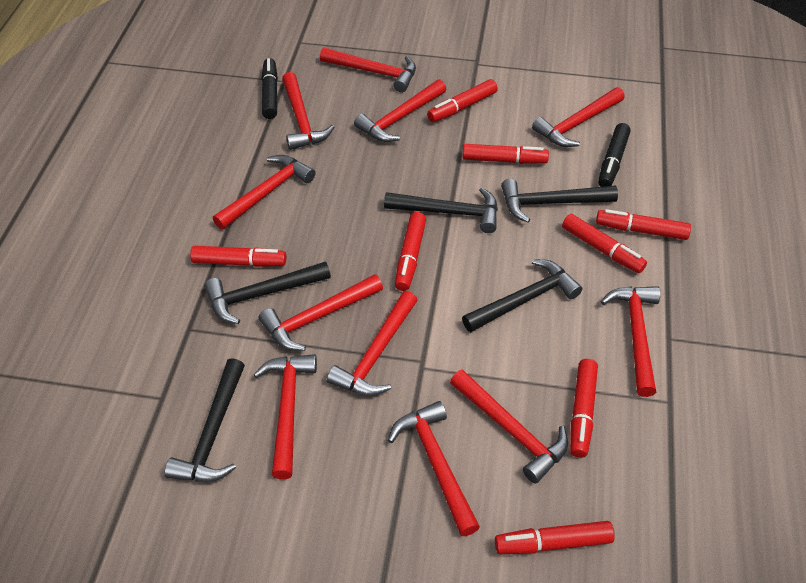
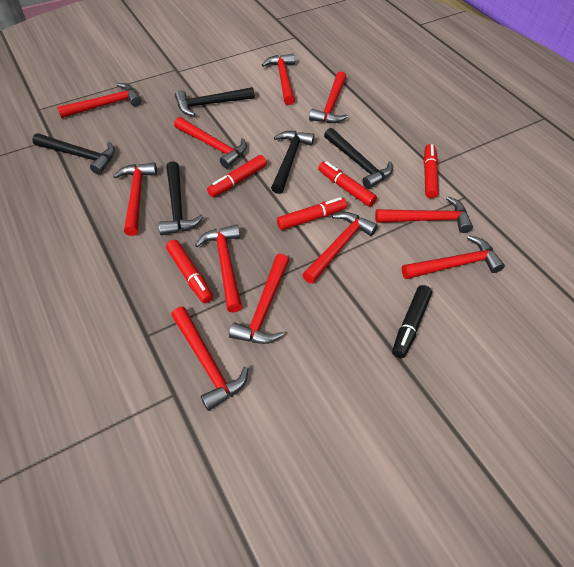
black marker: [261,58,278,119] [598,123,631,187] = 2 -> [392,285,432,358] = 1
red marker: [190,246,286,267] [395,212,426,291] [427,79,498,122] [462,144,549,164] [495,521,615,554] [562,214,647,273] [570,359,598,458] [596,209,691,240] = 8 -> [166,240,213,303] [207,155,267,197] [277,197,347,230] [318,161,377,207] [424,144,439,198] = 5

